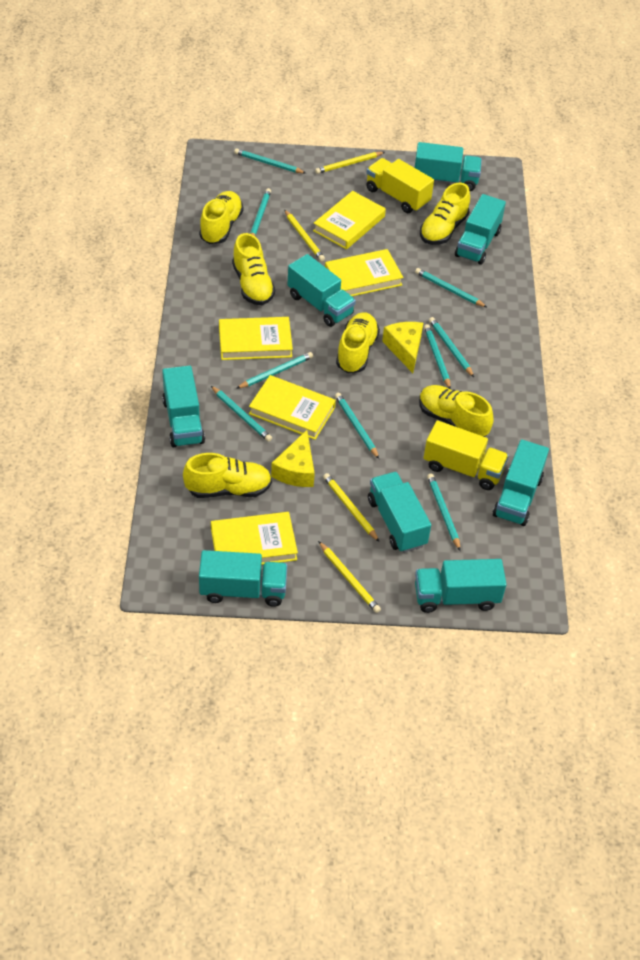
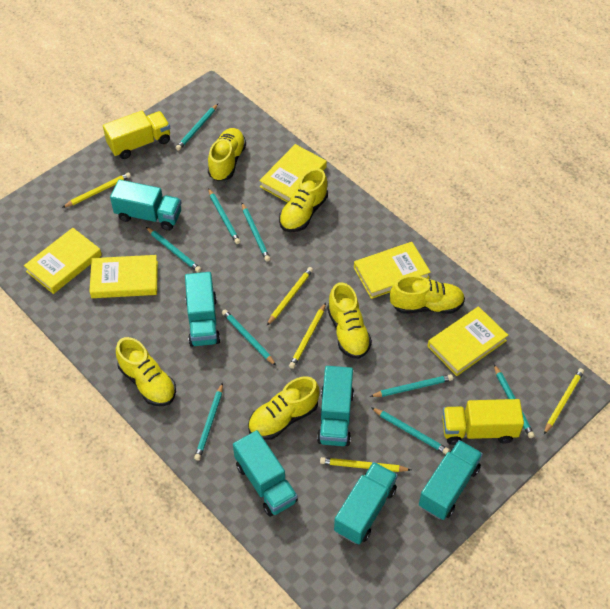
turquoise truck: [162,366,205,447] [199,550,287,607] [287,254,356,327] [368,472,431,553] [415,142,482,191] [415,559,507,613] [455,194,506,265] [493,439,549,526] = 8 -> [110,179,182,231] [185,272,220,347] [233,430,298,517] [317,366,354,446] [334,462,398,544] [419,440,483,520] = 6
yellow cheese: [271,430,315,487] [382,322,423,373] = 2 -> none = 0
yellow pencil: [284,209,325,261] [315,152,385,174] [318,541,381,613] [323,473,379,542] = 4 -> [62,172,131,208] [267,267,313,325] [289,303,326,369] [320,457,411,472] [544,368,584,434] = 5

